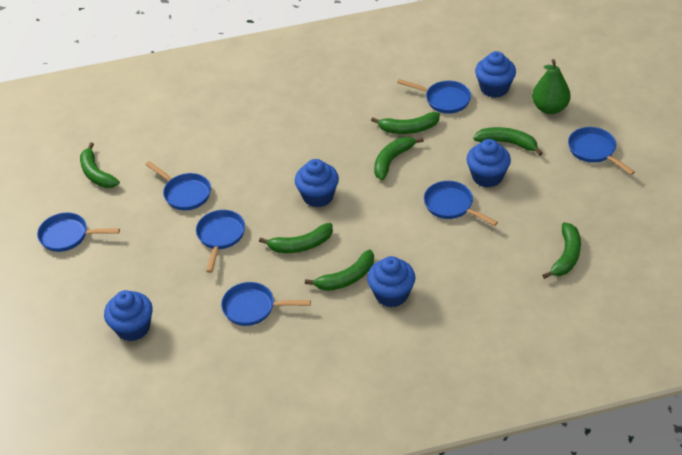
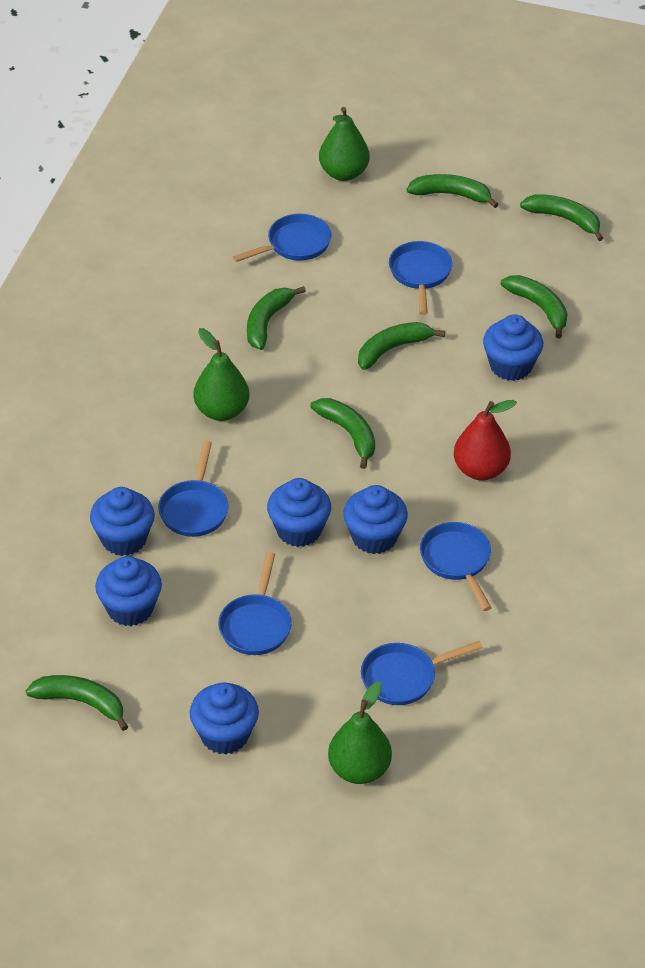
blue cupcake: [104,290,153,341] [295,159,339,207] [367,256,415,307] [466,139,511,188] [475,51,516,98] = 5 -> [90,487,155,556] [95,556,162,626] [190,682,259,755] [267,478,331,547] [343,485,408,554] [483,314,543,381] = 6
blue pan: [37,213,120,252] [145,161,211,210] [196,210,245,273] [221,282,311,326] [397,79,471,114] [424,181,498,226] [568,127,635,175] = 7 -> [158,441,229,537] [218,552,292,655] [233,214,331,262] [361,641,483,705] [389,241,453,315] [420,522,492,611] = 6
green pear: [532,59,571,114] = 1 -> [193,328,249,421] [319,107,370,181] [328,681,392,784] = 3
red pear: none = 0 -> [454,400,517,481] = 1

